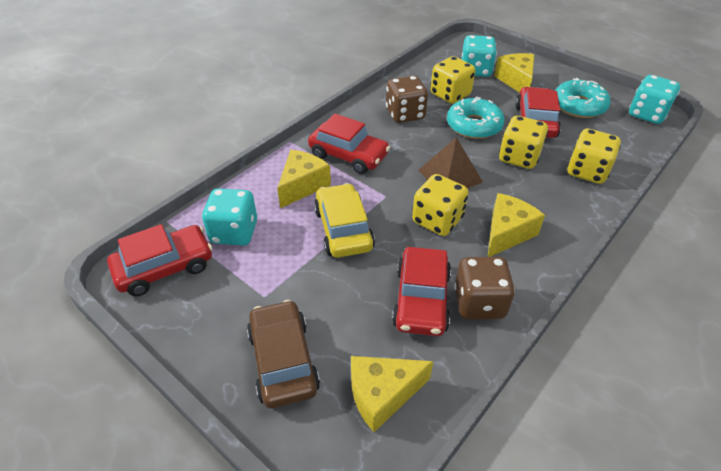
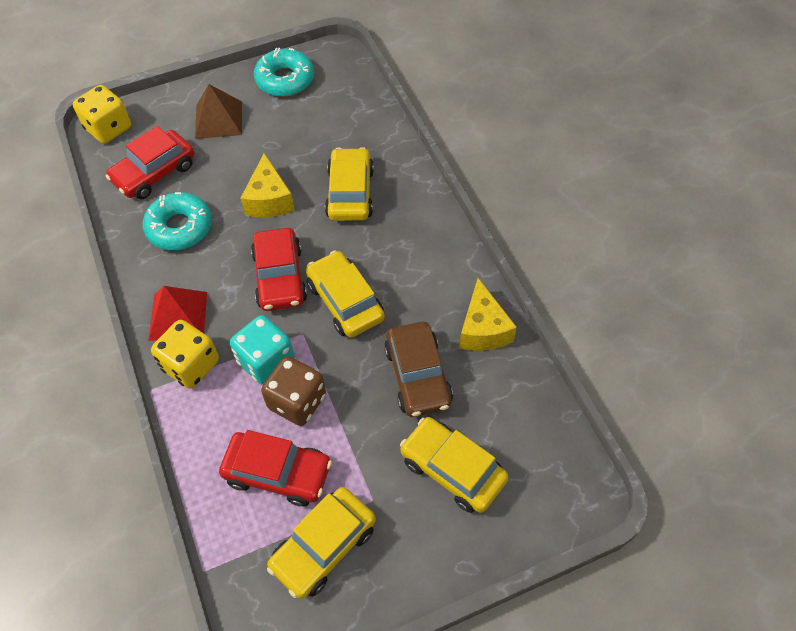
brown dice: [386,76,428,123] [454,257,515,320] = 2 -> [261,356,326,426] = 1
red car: [107,224,212,296] [308,114,390,174] [392,247,451,336] [515,87,561,138] = 4 -> [106,126,194,199] [219,430,332,506] [251,228,307,311] = 3
red pyramid: none = 0 -> [148,286,207,341] = 1
turquoise dice: [202,188,257,246] [461,35,497,77] [629,75,680,124] = 3 -> [230,315,294,385] = 1
yellow car: [314,183,375,258] = 1 -> [267,487,376,599] [306,250,385,337] [325,147,374,221] [400,417,509,513] = 4
yellow cheese: [277,150,331,208] [351,356,433,432] [488,193,545,257] [494,53,535,93] = 4 -> [240,153,295,217] [459,278,517,351] = 2
yellow dice: [412,174,468,236] [431,56,475,104] [499,116,548,169] [567,129,621,184] = 4 -> [73,85,131,144] [151,320,219,389] = 2

